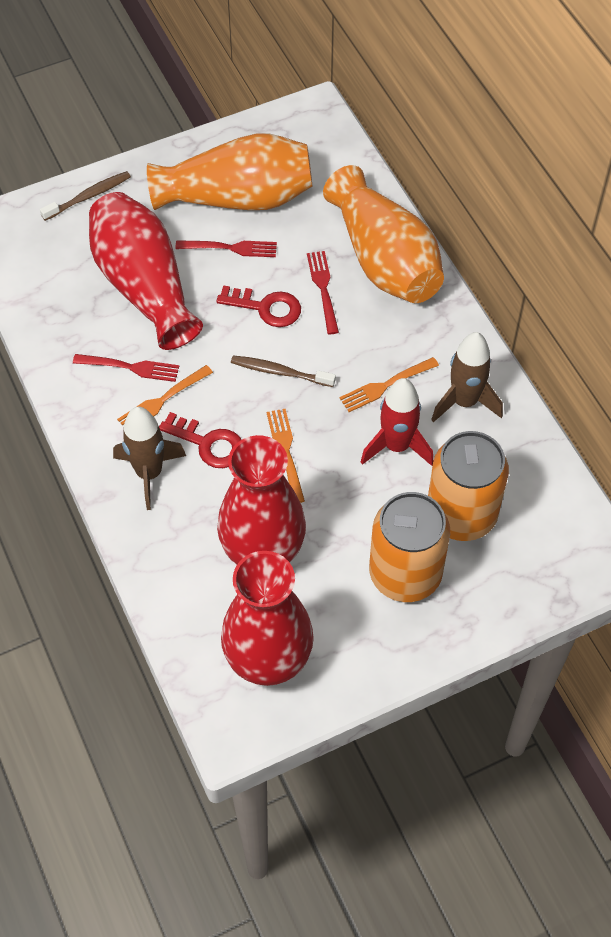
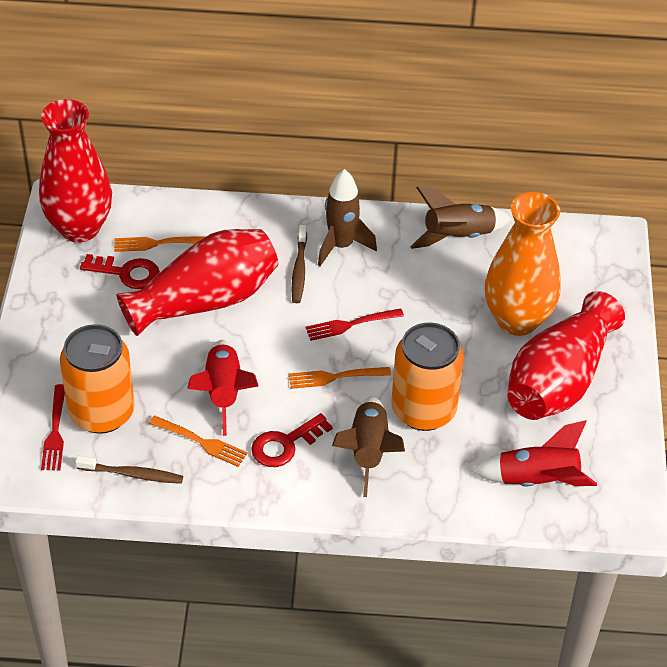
brown rocket: [113,407,186,510] [431,332,503,422] = 2 -> [318,169,377,266] [332,396,405,497] [410,186,512,249] = 3
orange vase: [147,134,312,210] [323,165,444,303] = 2 -> [485,192,561,336] = 1
red fork: [73,354,179,382] [175,240,277,257] [307,251,339,334] = 3 -> [41,384,65,470] [305,308,404,341] = 2
red rocket: [361,378,434,466] = 1 -> [187,340,259,436] [471,420,597,486] = 2

